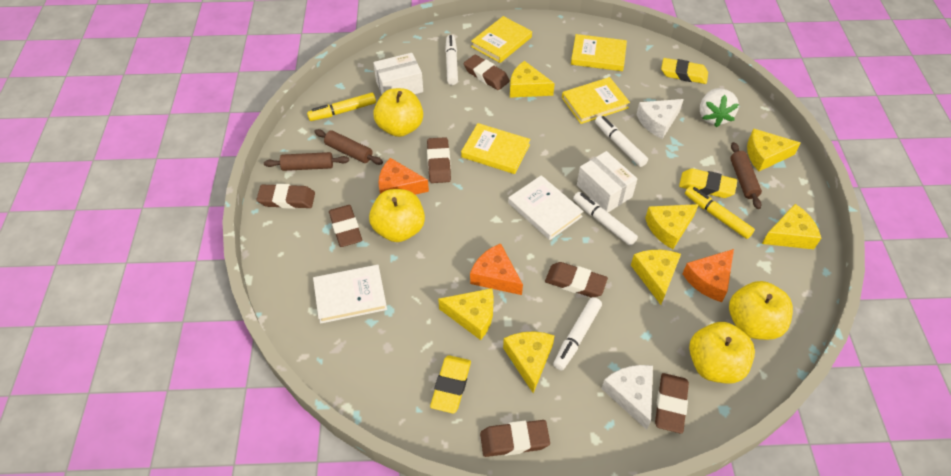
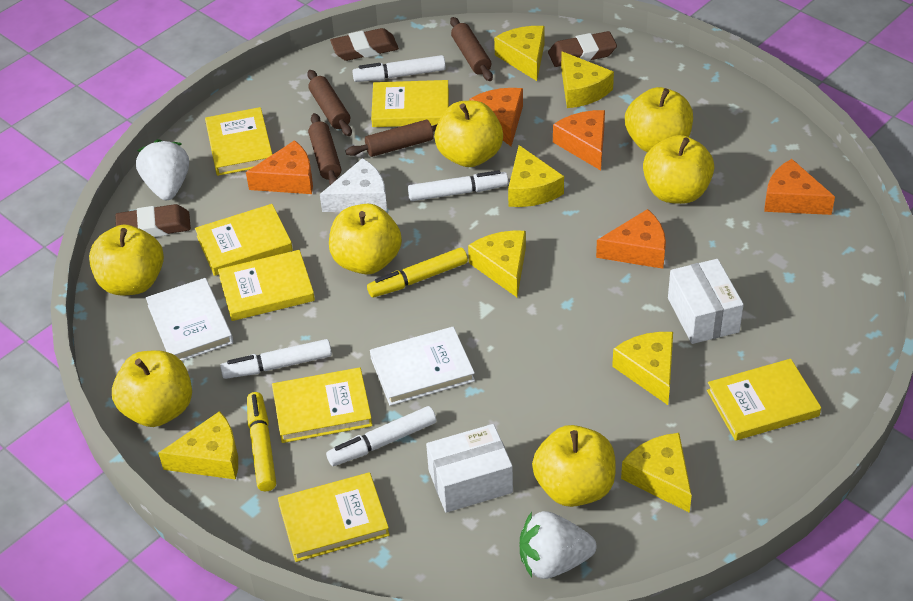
brown eraser: [256,184,315,209] [329,205,362,247] [427,137,451,183] [464,55,510,90] [480,420,550,457] [545,262,608,298] [655,373,689,434] = 7 -> [115,204,191,237] [330,28,399,61] [548,31,617,67] = 3
brown rolling pin: [264,152,349,171] [314,129,383,165] [730,142,762,209] = 3 -> [307,70,352,136] [308,113,341,185] [345,120,437,157] [450,17,493,81] = 4
orange cheese: [378,158,429,195] [470,243,523,295] [682,249,734,302] = 3 -> [246,140,313,194] [469,88,523,146] [553,110,605,170] [596,209,666,269] [764,159,835,215] = 5
white cheese: [601,365,653,430] [636,99,684,139] = 2 -> [320,158,387,212] = 1
white strawberry: [700,88,739,127] = 1 -> [136,139,189,200] [520,511,597,579] = 2
yellow apple: [369,189,425,242] [373,88,423,137] [689,322,755,383] [729,281,793,340] = 4 -> [89,225,164,295] [112,350,192,427] [329,204,402,275] [434,101,503,167] [532,425,616,507] [625,87,693,152] [643,135,714,204] = 7
yellow book: [461,123,530,174] [471,16,532,63] [562,77,630,124] [571,34,627,71] = 4 -> [195,204,293,276] [205,107,273,176] [218,250,315,321] [272,367,372,443] [278,472,390,562] [371,80,449,127] [707,359,821,441] = 7
yellow eraser: [430,355,471,414] [661,58,708,84] [679,168,737,198] = 3 -> none = 0

